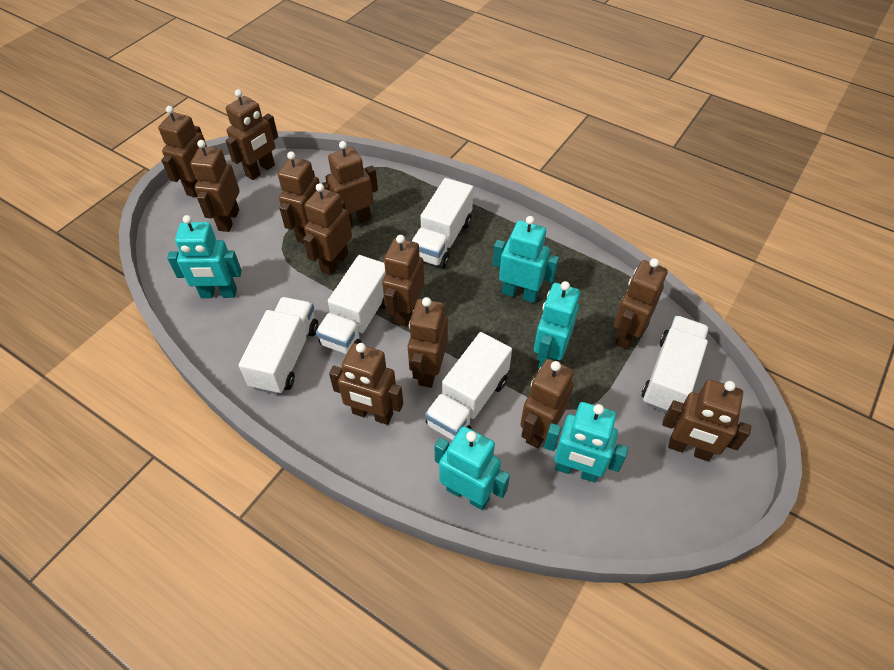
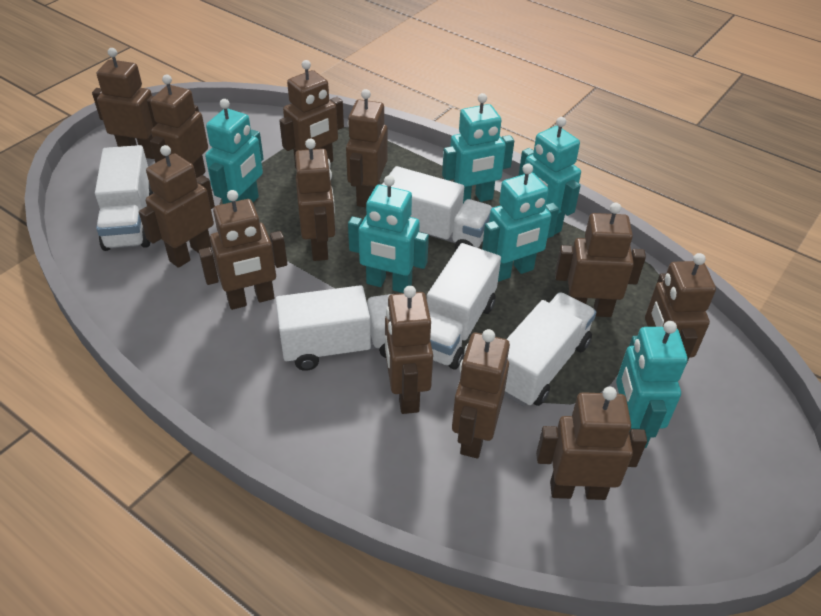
turquoise robot: [167,215,242,298] [434,426,510,510] [493,216,559,303] [534,281,580,368] [544,402,628,483] = 5 -> [205,99,264,204] [348,175,429,293] [442,93,514,203] [482,163,559,282] [518,117,581,235] [616,321,688,448] = 6

